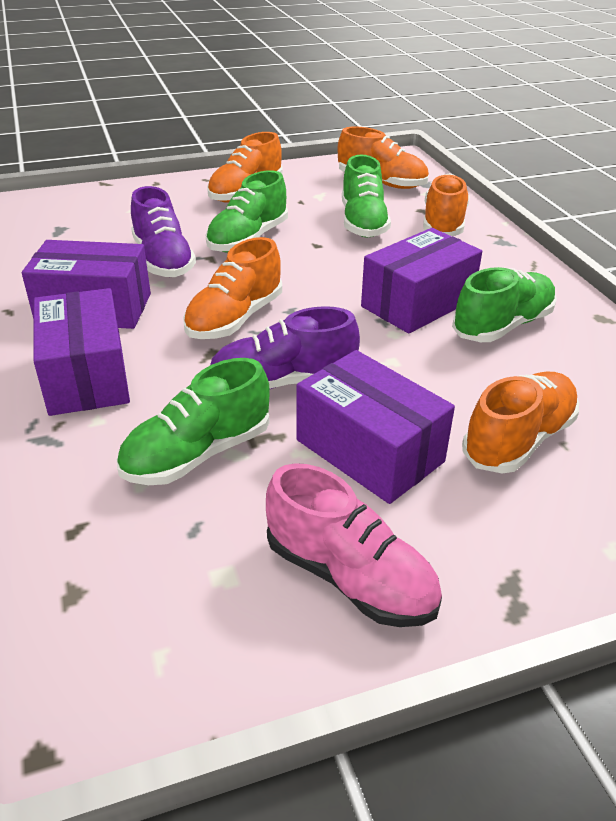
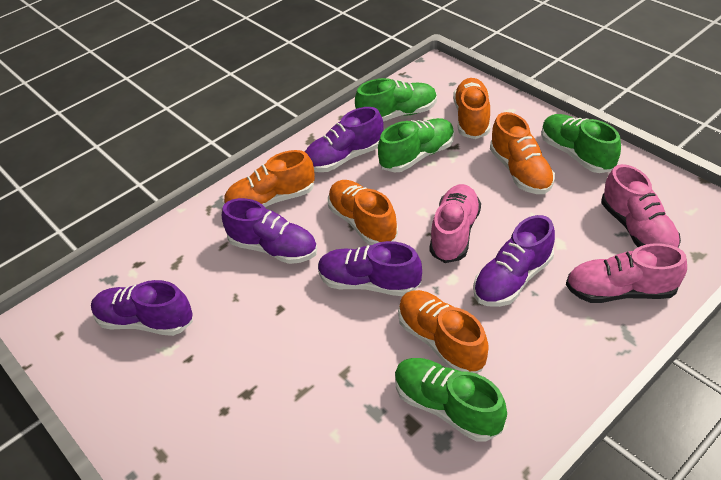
pink shoe: [266,463,442,627] = 1 -> [430,184,481,263] [566,243,687,303] [602,164,681,247] = 3
purple box: [22,240,151,329] [33,288,130,416] [296,350,455,504] [361,228,482,334] = 4 -> none = 0
purple shoe: [131,186,196,277] [210,306,360,390] = 2 -> [91,280,193,336] [222,198,317,264] [305,107,384,172] [318,241,422,296] [473,215,555,307] = 5

